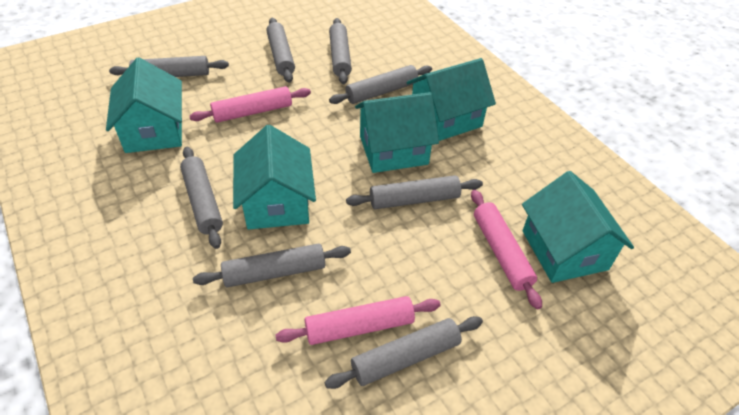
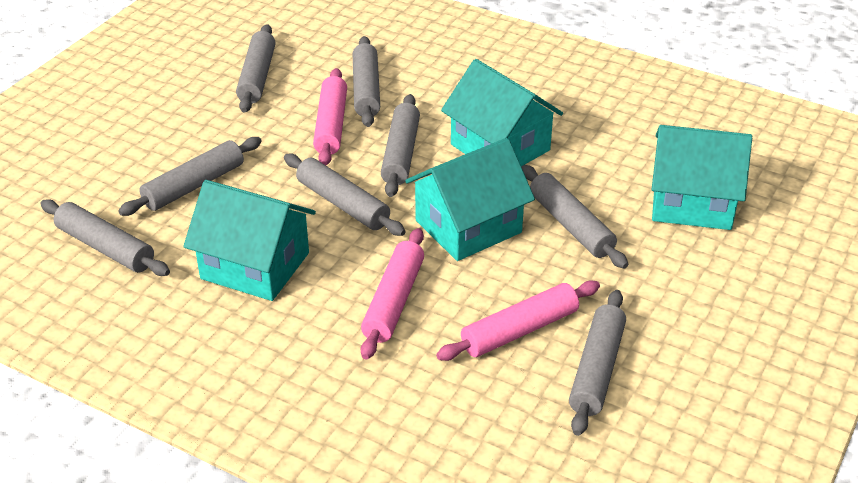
turquoise house: [106,58,182,153] [233,125,316,230] [355,92,439,173] [406,58,496,141] [522,171,634,283] = 5 -> [183,180,316,301] [405,138,535,261] [441,59,563,166] [652,125,752,230] = 4

